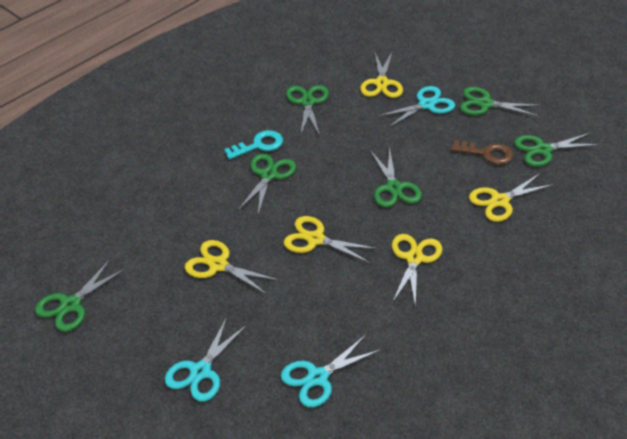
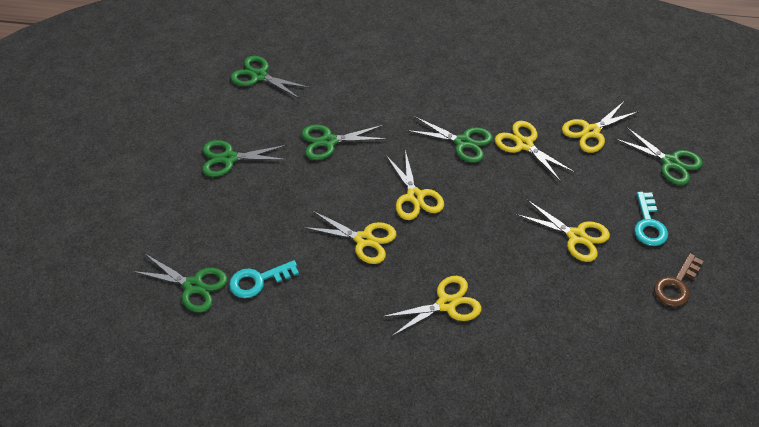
turquoise key: [224,130,283,159] = 1 -> [229,260,299,298] [634,192,668,246] = 2
turquoise scissors: [165,317,247,401] [281,335,380,407] [378,86,455,128] = 3 -> none = 0
yellow scissors: [185,240,278,295] [284,216,378,263] [360,52,403,98] [392,234,442,306] [469,173,554,222] = 5 -> [303,211,397,264] [382,276,481,337] [386,150,444,220] [495,121,575,182] [517,200,610,262] [562,102,639,153] = 6

